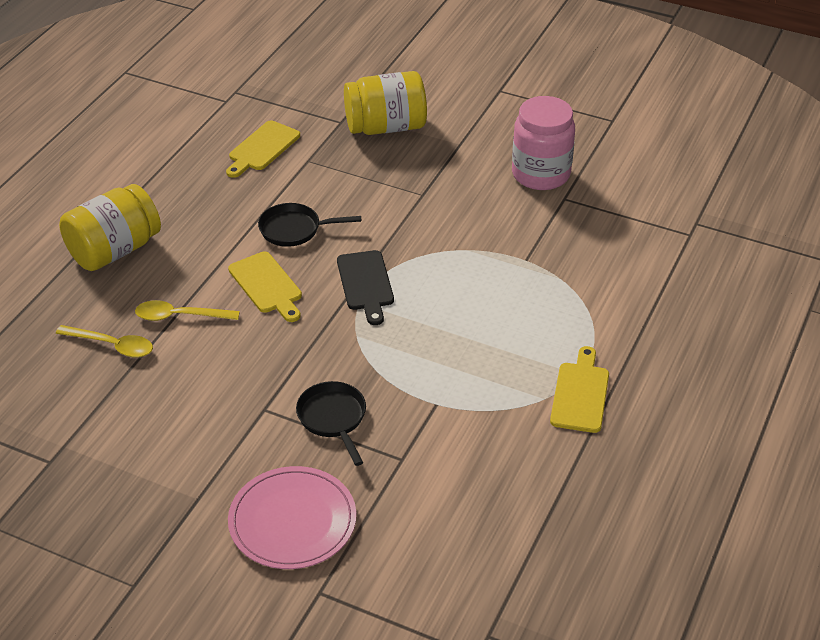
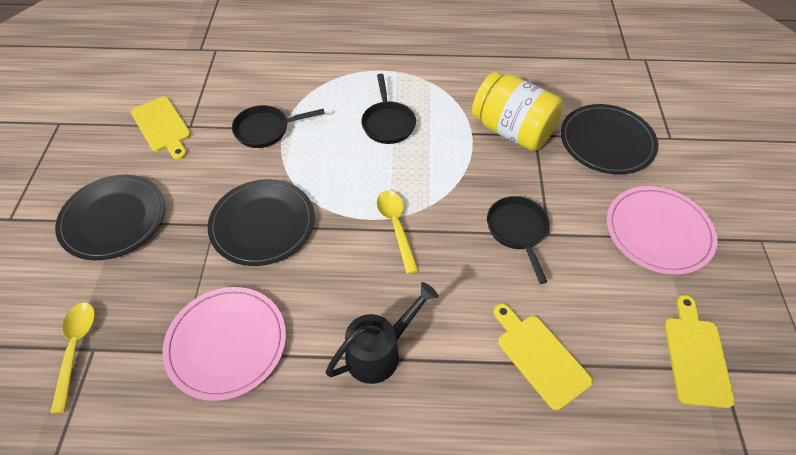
black cutting board: [337,250,394,325] = 1 -> none = 0
black pan: [258,203,361,247] [296,381,366,466] = 2 -> [232,105,325,148] [361,74,416,144] [487,196,550,284] = 3
black plate: none = 0 -> [55,175,165,260] [208,179,315,266] [561,104,658,174] = 3
black watering can: none = 0 -> [326,282,439,384] = 1
pink jar: [512,96,575,190] = 1 -> none = 0
pink plate: [228,466,356,569] = 1 -> [162,287,286,401] [607,186,718,275] = 2
yellow jar: [59,184,161,271] [344,71,427,135] = 2 -> [472,72,563,151] = 1

